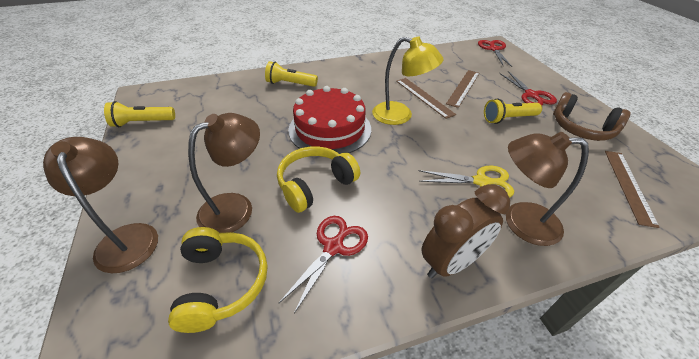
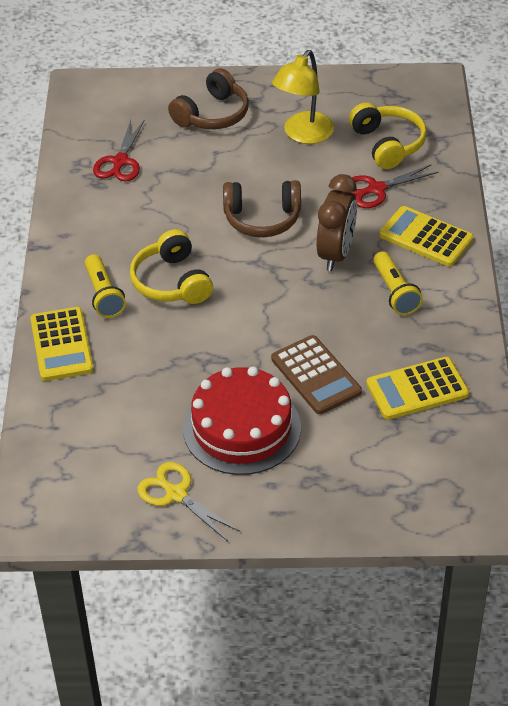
brown calculator: none = 0 -> [271,335,362,414] = 1
brown headphones: [553,92,631,141] = 1 -> [168,68,249,129] [223,180,301,237] = 2
brown lamp: [43,137,158,273] [188,113,260,233] [506,132,589,246] = 3 -> none = 0
brown ruler: [396,78,456,119] [446,70,480,108] [605,151,660,228] = 3 -> none = 0
red scissors: [279,216,368,314] [478,40,512,67] [499,71,557,106] = 3 -> [93,120,144,181] [351,164,439,208] = 2
yellow calculator: none = 0 -> [30,307,94,381] [366,357,469,420] [379,206,474,267] = 3
yellow flashlight: [104,101,175,127] [265,61,318,87] [484,99,542,124] = 3 -> [85,254,126,318] [373,251,423,315] = 2

